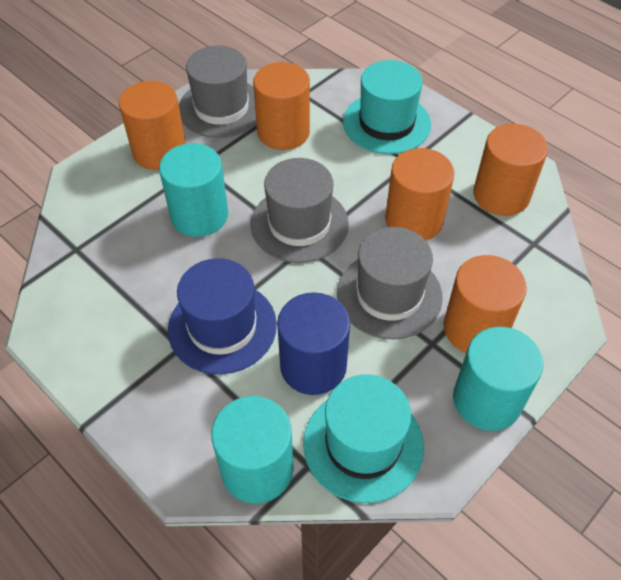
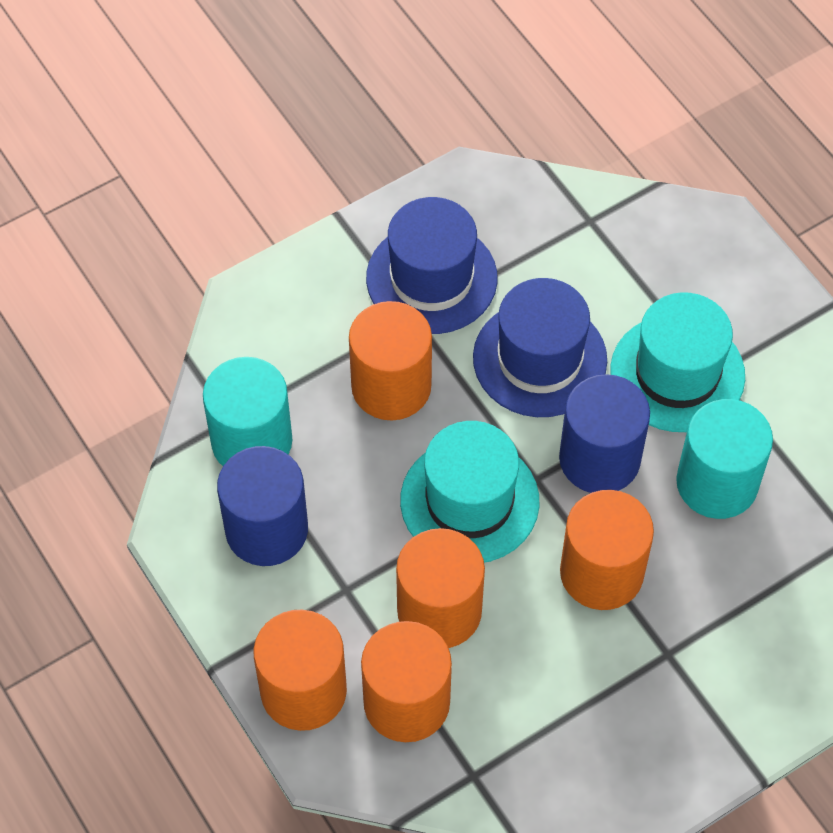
blue cylinder: [277,292,350,395] = 1 -> [217,446,308,566] [559,374,650,493] = 2
blue hat: [168,258,277,374] = 1 -> [366,197,498,334] [473,278,607,417] = 2
grey hat: [179,45,256,138] [250,158,349,263] [337,227,443,340] = 3 -> none = 0
turquoise cylinder: [159,143,228,237] [211,396,294,504] [453,327,543,431] = 3 -> [203,357,292,466] [676,399,773,519] = 2

